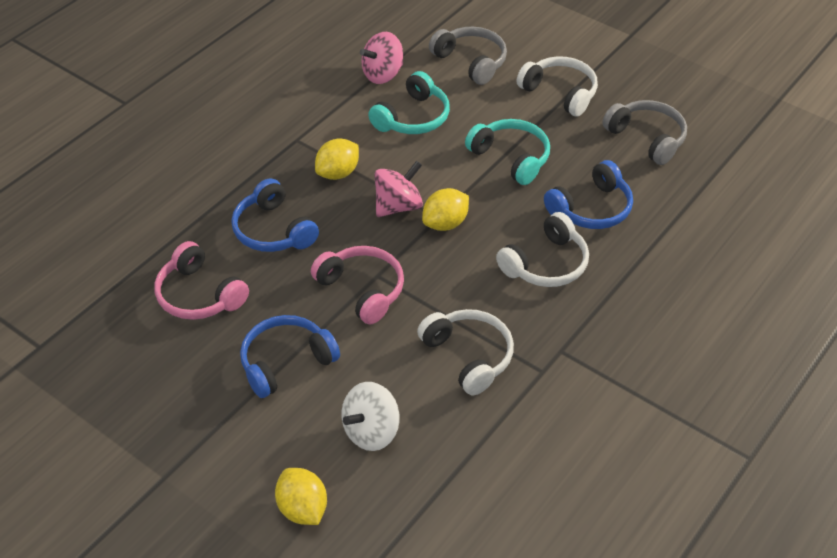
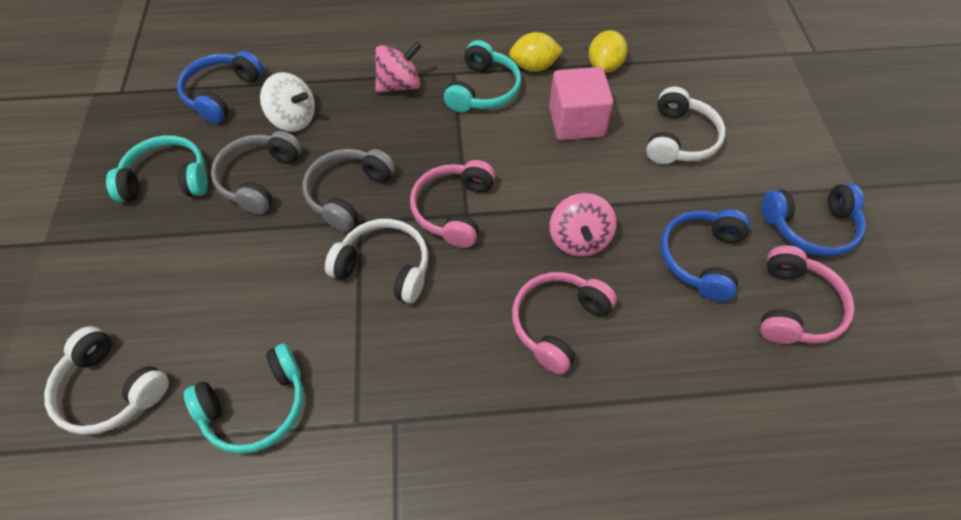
pink cube: none = 0 -> [549,67,614,141] = 1
pink headphones: [155,241,249,320] [311,246,404,324] = 2 -> [410,160,495,248] [512,272,617,375] [760,245,855,344] = 3
turquoise headphones: [368,71,450,134] [465,119,550,185] = 2 -> [106,135,208,202] [184,343,303,454] [444,40,522,113] = 3
yellow lemon: [275,468,327,525] [315,138,359,180] [422,188,469,231] = 3 -> [509,32,563,72] [589,30,627,73] = 2

